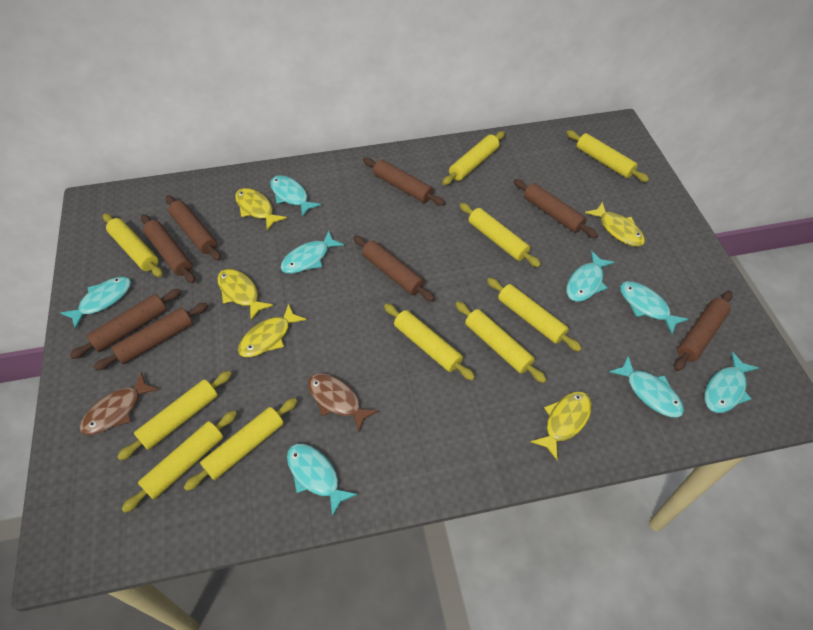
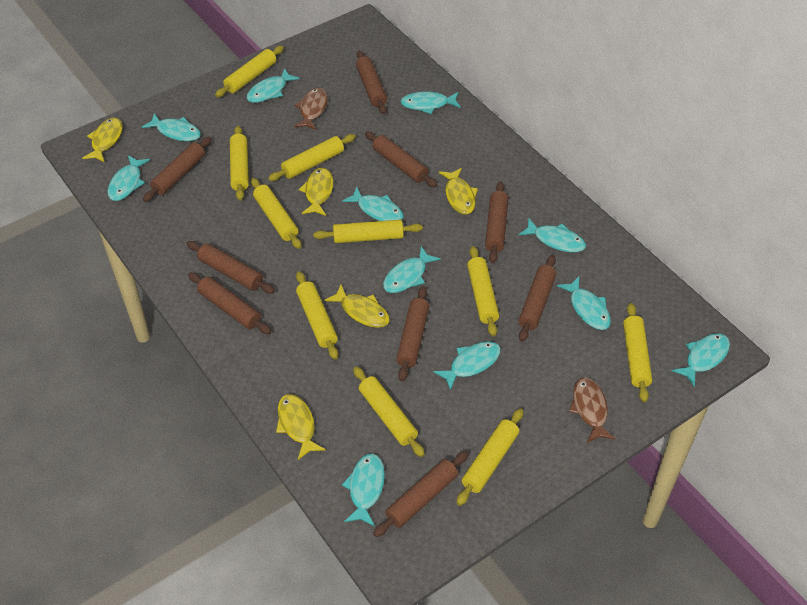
brown rolling pin: [69,289,181,359] [94,303,208,371] [141,214,195,283] [166,195,221,261] [353,236,435,302] [363,158,445,206] [514,179,598,238] [674,291,733,371] = 8 -> [143,137,212,202] [186,241,275,294] [188,272,271,334] [356,50,387,114] [365,131,437,187] [373,451,469,537] [396,286,429,381] [485,182,508,263] [518,255,556,342] = 9
turquoise fish: [61,277,131,329] [270,175,321,217] [280,231,344,274] [287,444,358,517] [566,251,615,302] [609,356,684,418] [620,281,688,335] [704,352,759,413] = 8 -> [107,155,150,201] [142,113,201,141] [247,68,300,103] [342,186,404,221] [342,453,385,526] [383,246,441,293] [400,92,461,114] [433,341,501,391] [519,218,586,252] [557,277,611,330] [672,333,730,387] = 11

